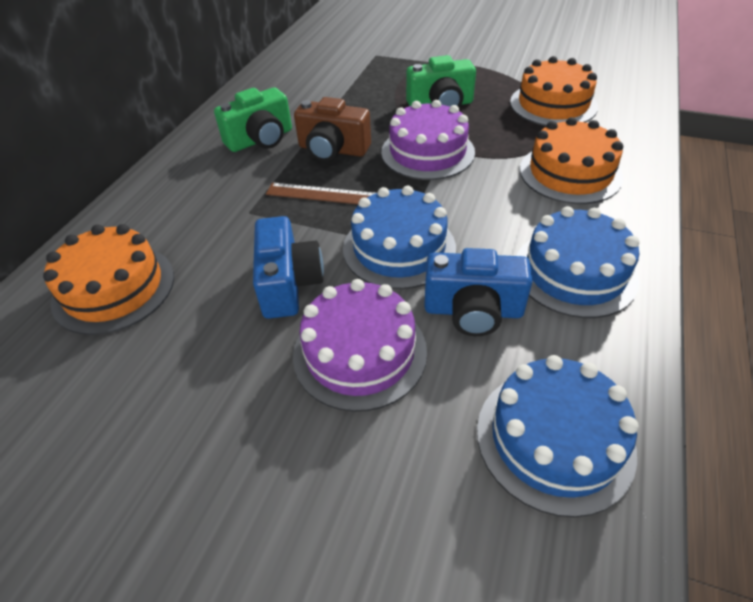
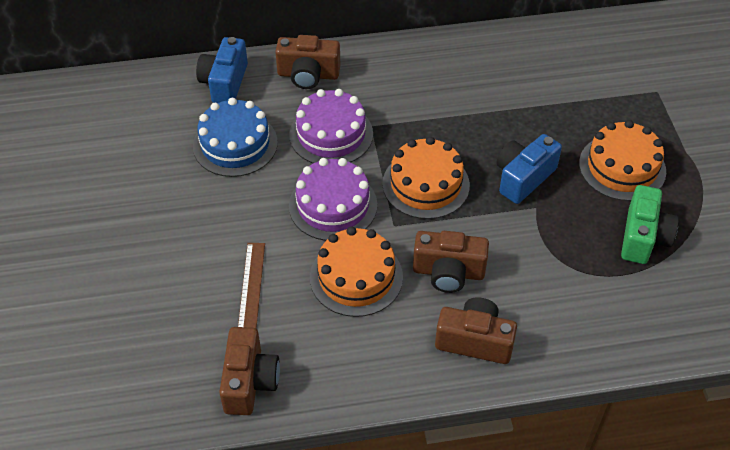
blue cake: [343,186,456,289] [477,355,639,517] [516,206,640,318] = 3 -> [193,98,278,177] = 1
brown camera: [294,97,371,162] = 1 -> [219,327,280,415] [275,35,340,89] [413,231,489,293] [435,297,517,364] = 4
green camera: [214,87,292,152] [406,55,476,108] = 2 -> [621,185,679,264] = 1

